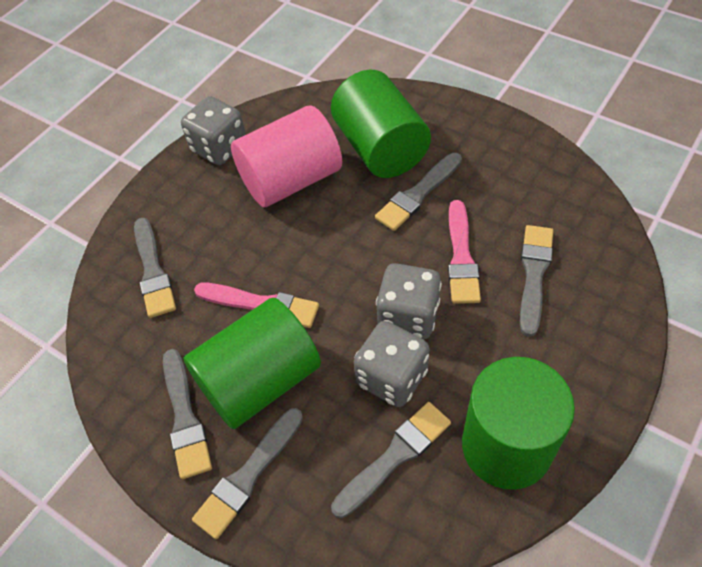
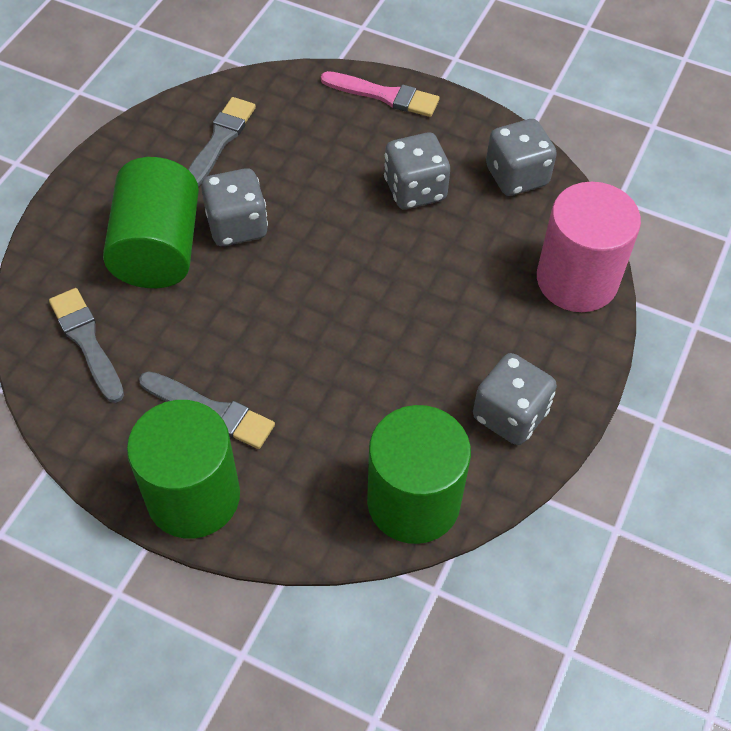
grey brush: [134,218,176,318] [163,349,212,479] [192,408,303,539] [331,402,451,518] [375,153,462,231] [520,225,553,337] = 6 -> [49,288,124,403] [139,371,275,449] [188,97,256,187] = 3
grey dice: [181,96,246,165] [354,321,429,407] [376,263,442,339] = 3 -> [201,168,268,246] [384,132,450,209] [473,353,557,445] [486,119,557,196] = 4
pink brush: [194,283,319,328] [448,200,481,304] = 2 -> [321,71,439,117] = 1

